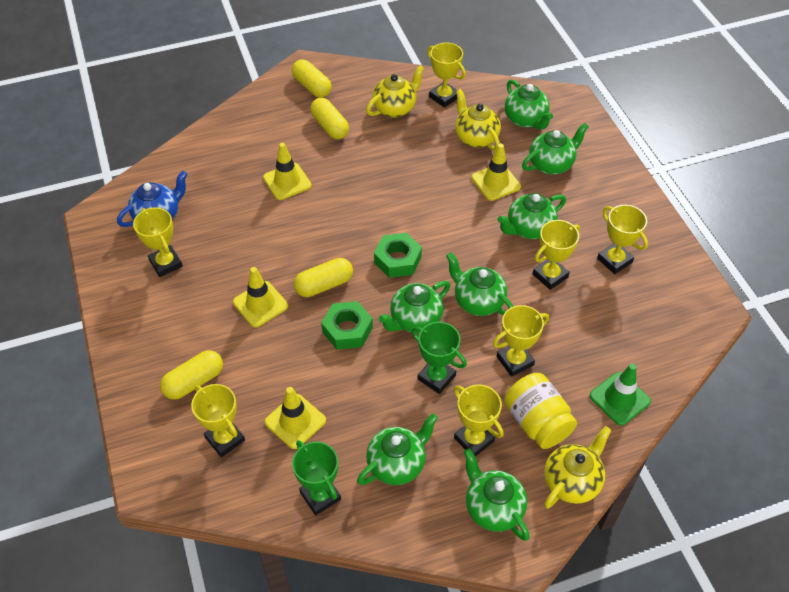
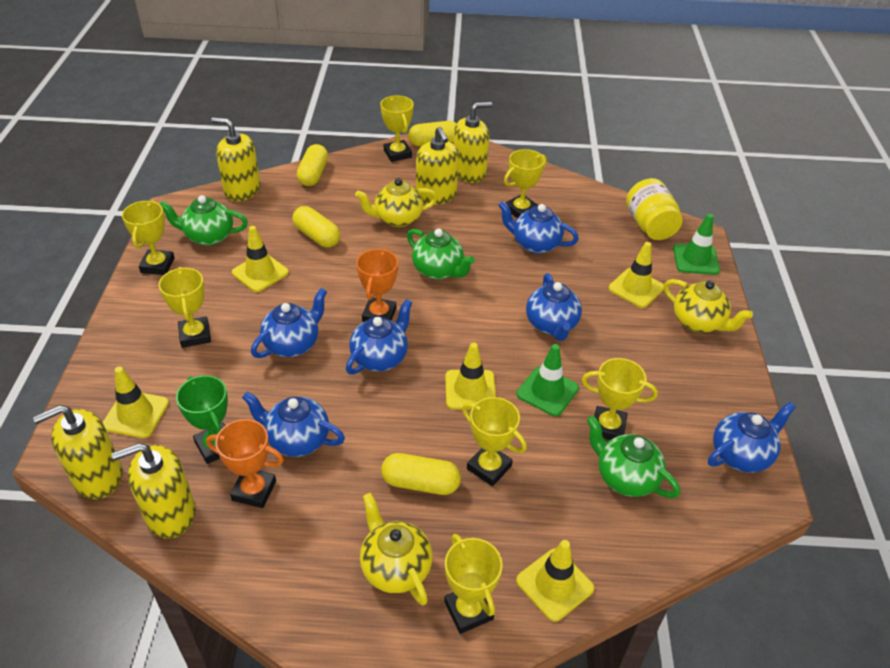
blue teapot: [117,171,187,227] = 1 -> [242,392,345,457] [251,288,327,358] [346,299,413,374] [498,201,579,254] [526,273,582,341] [708,402,796,473] = 6
green nut: [321,301,373,350] [374,233,422,278] = 2 -> none = 0
green teapot: [357,413,438,485] [378,281,450,333] [446,252,514,316] [464,448,530,541] [497,193,566,239] [505,79,553,130] [522,123,589,175] = 7 -> [160,195,248,246] [407,229,475,280] [587,416,680,498] = 3
green traffic cone: [590,364,651,426] = 1 -> [517,344,579,416] [673,214,720,275] = 2
green trophy: [292,440,341,515] [412,322,467,394] = 2 -> [176,375,228,464] = 1
orange trophy: none = 0 -> [206,419,284,508] [356,249,398,322] = 2
yellow soap dispenser: none = 0 -> [33,405,122,499] [111,443,196,539] [211,117,260,201] [416,127,459,205] [454,102,492,183] = 5
yellow traffic cone: [233,267,288,328] [263,143,312,200] [265,387,326,449] [471,143,521,201] = 4 -> [103,366,169,438] [232,226,289,292] [445,342,496,409] [516,540,594,622] [609,242,664,308] = 5

